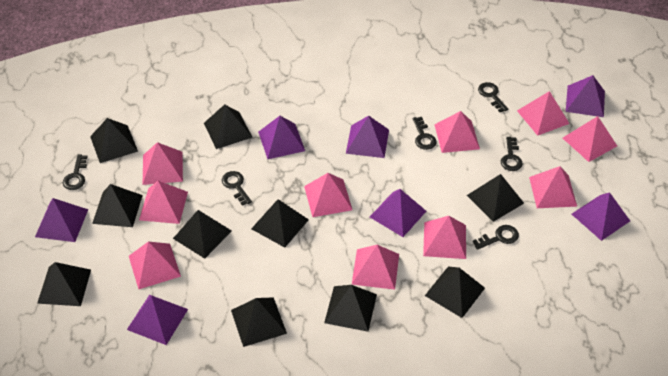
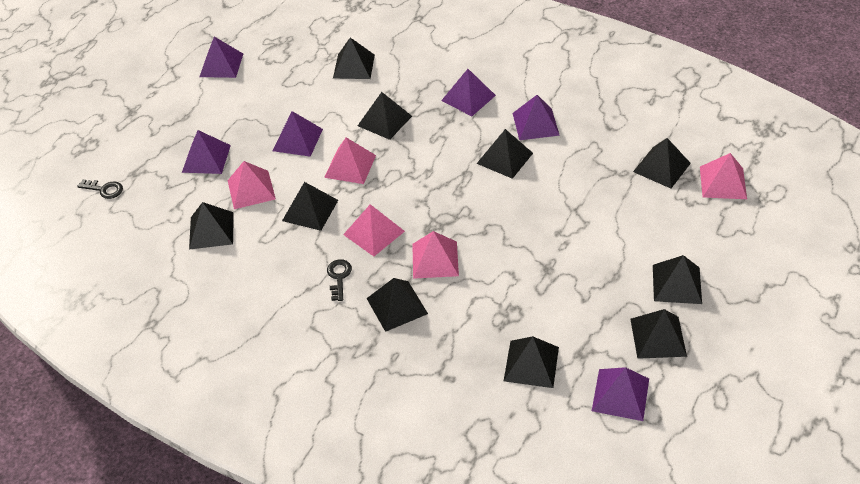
black key: [63,155,87,190] [222,171,252,206] [413,117,436,150] [473,225,519,250] [478,82,508,112] [501,137,523,171] = 6 -> [77,179,123,199] [327,259,352,301] = 2
pink pyramid: [129,242,181,289] [139,181,188,224] [143,142,183,185] [304,173,352,217] [352,245,399,290] [423,216,466,259] [434,111,480,153] [517,91,570,136] [529,166,577,208] [563,116,617,162] = 10 -> [227,161,276,209] [324,138,376,184] [343,204,405,256] [412,231,459,279] [700,153,747,199] = 5
purple pyramid: [35,198,88,242] [127,295,188,345] [258,116,305,159] [346,116,389,158] [370,189,426,237] [566,75,605,117] [572,192,630,241] = 7 -> [182,130,231,174] [199,37,243,78] [273,111,323,157] [441,69,496,116] [513,95,560,140] [592,367,649,421] = 6

